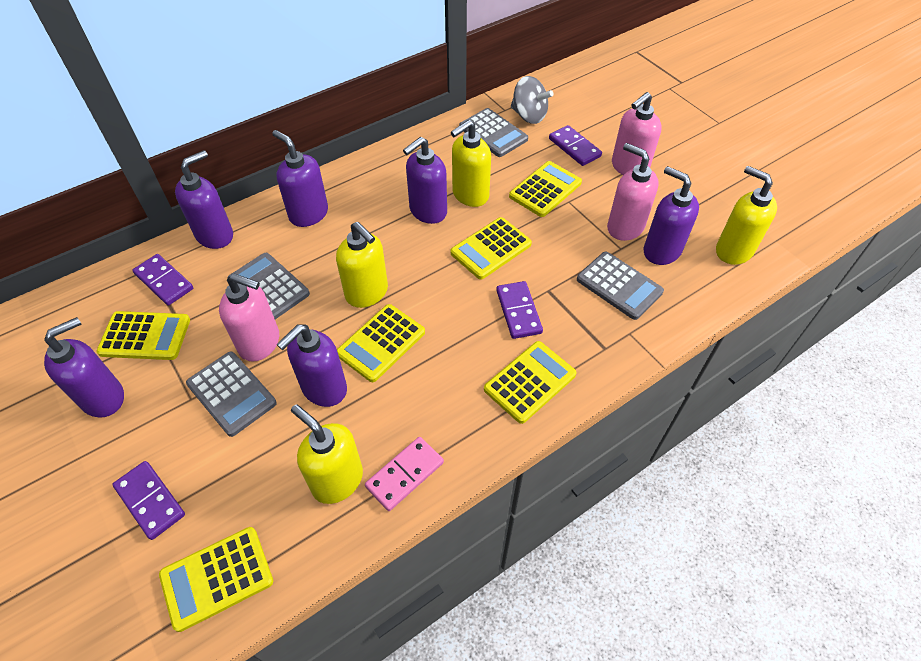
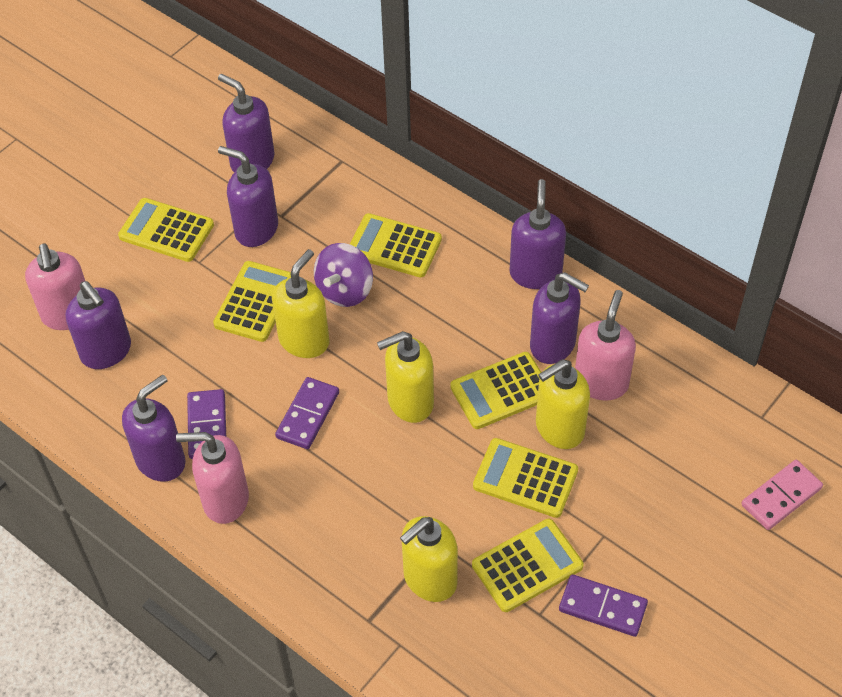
grey calculator: [186,351,277,437] [227,253,310,319] [459,108,528,157] [577,251,664,320] = 4 -> none = 0
grey spinning top: [511,76,554,124] = 1 -> none = 0
purple domino: [112,461,185,540] [132,254,193,305] [496,281,543,339] [549,125,602,166] = 4 -> [187,389,226,459] [275,377,339,449] [559,574,648,637] = 3
purple spinning top: none = 0 -> [314,243,373,307] = 1

